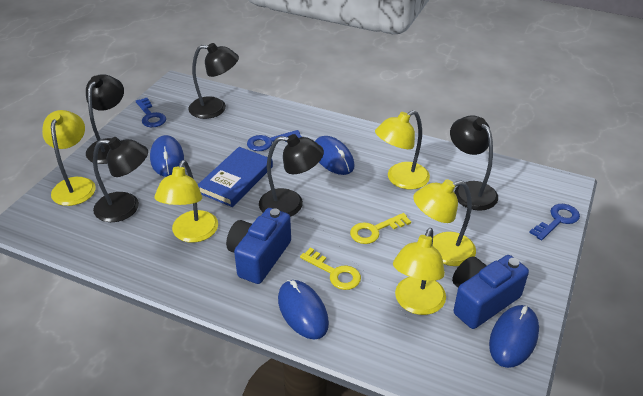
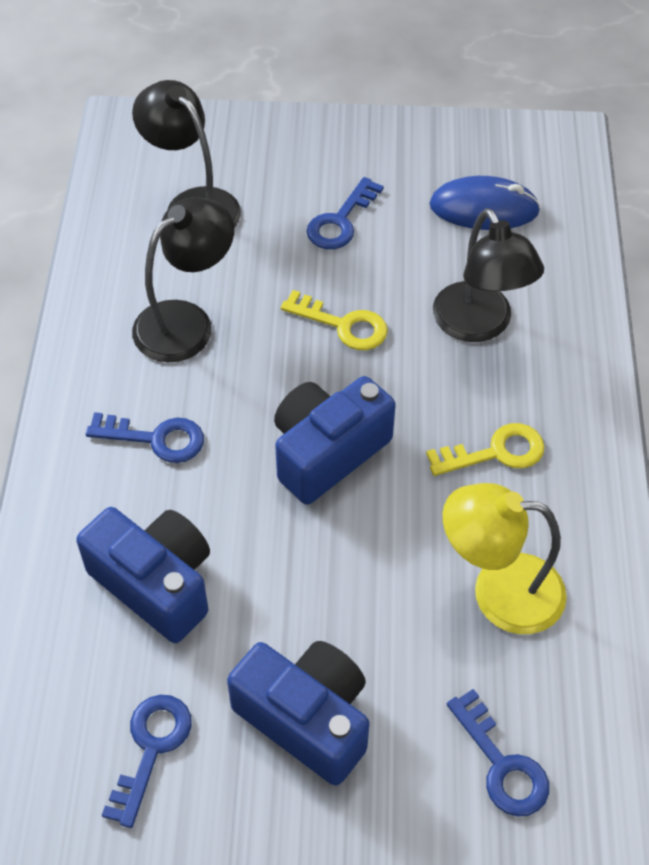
black lamp: [86,74,124,164] [93,137,148,222] [188,43,239,119] [259,134,324,217] [450,116,498,211] = 5 -> [132,80,241,228] [132,197,234,362] [433,208,544,342] = 3
blue book: [198,147,273,207] = 1 -> none = 0
blue camera: [226,208,291,284] [452,255,529,329] = 2 -> [76,507,210,643] [227,641,369,786] [274,376,396,504] = 3
blue key: [136,98,166,127] [247,130,302,151] [529,204,580,241] = 3 -> [86,412,204,463] [102,695,192,828] [306,177,384,249] [447,689,549,817] = 4
blue mouse: [150,135,184,177] [278,280,329,340] [315,136,355,175] [489,305,539,368] = 4 -> [429,176,541,230] = 1
yellow lamp: [42,110,96,206] [154,160,218,243] [375,110,430,190] [393,228,446,315] [413,180,476,266] = 5 -> [442,483,567,634] = 1

